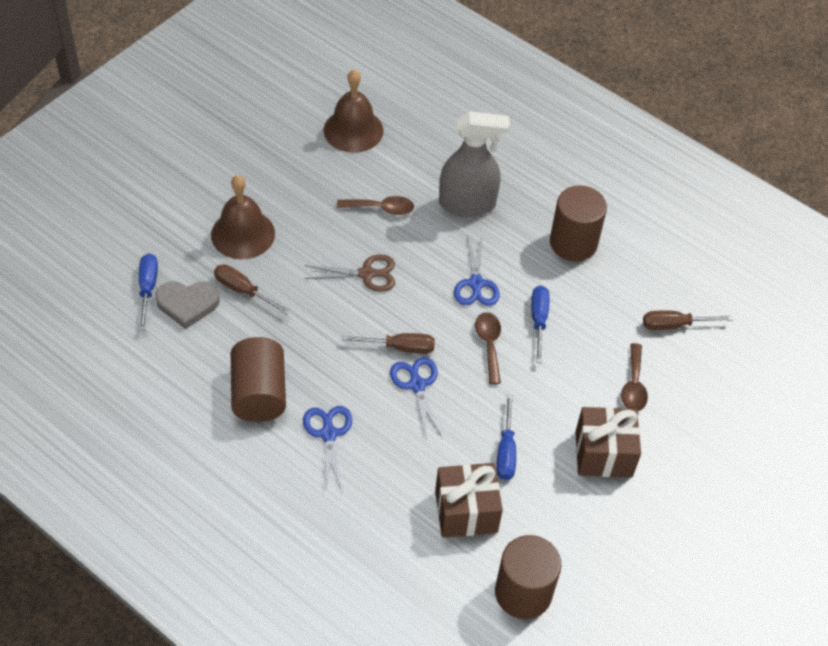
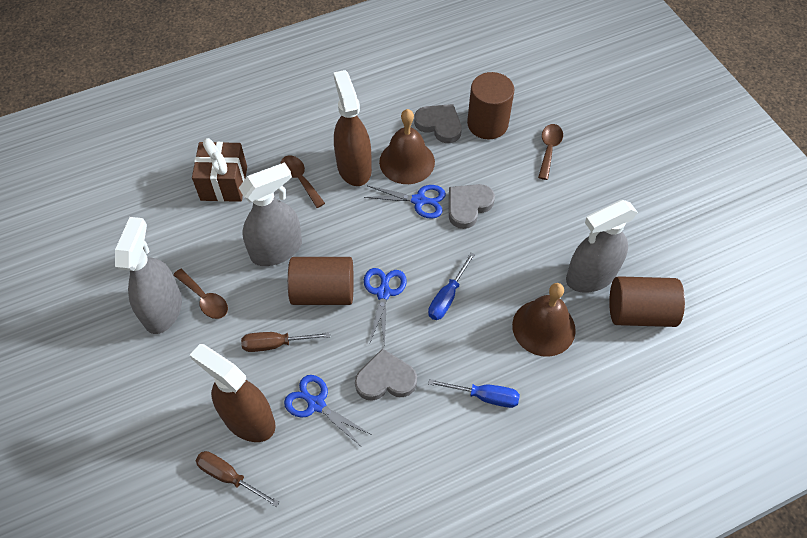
blue screwdriver: [139,254,158,330] [496,394,516,480] [531,286,550,363] = 3 -> [428,252,475,320] [428,379,520,408] = 2
brown gift: [435,463,503,538] [575,407,641,477] = 2 -> [192,138,247,202] = 1
brown scissors: [304,254,395,292] = 1 -> none = 0
brown screwdriver: [214,264,290,315] [342,333,435,354] [643,310,733,330] = 3 -> [196,451,280,507] [241,332,330,352] = 2
brown spray bottle: none = 0 -> [190,344,276,442] [334,70,372,186] = 2
grey heart: [155,281,220,329] = 1 -> [355,348,417,401] [414,104,462,143] [449,184,495,229] = 3
grey spray bottle: [439,112,510,217] = 1 -> [115,217,182,334] [239,162,302,266] [566,200,638,293] = 3

